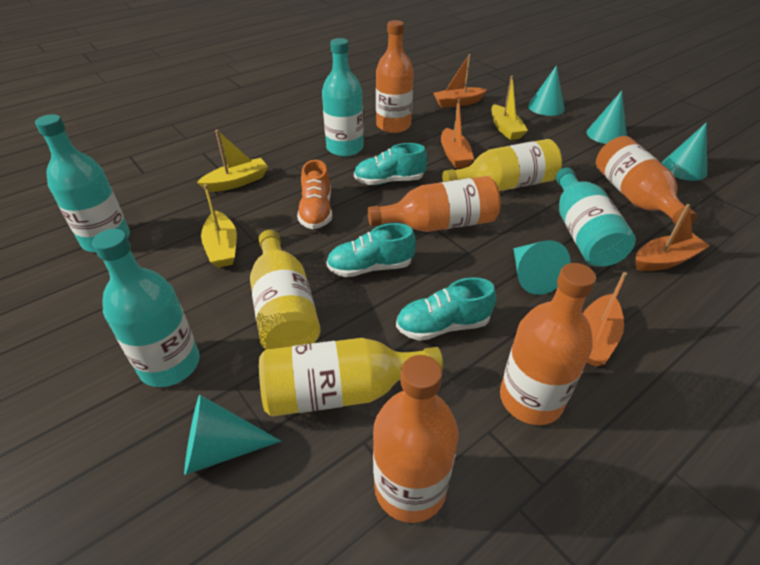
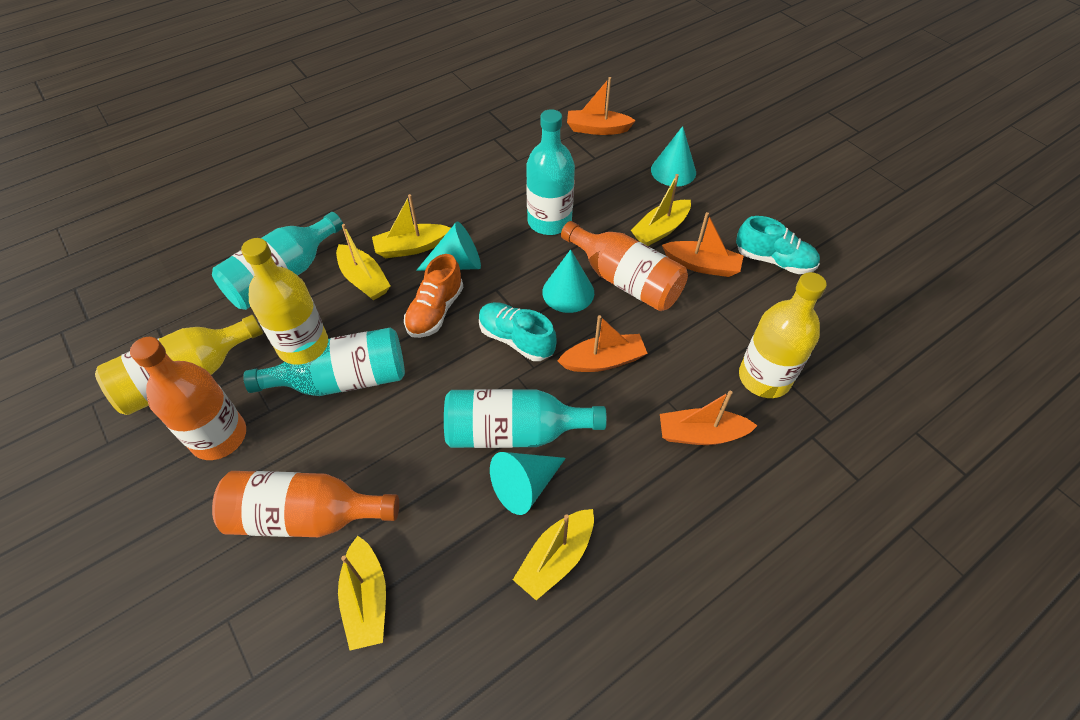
orange bottle: [367,176,501,232] [373,355,459,523] [376,20,414,133] [500,263,596,425] [596,136,697,225] = 5 -> [130,337,246,460] [212,471,399,537] [561,221,688,311] = 3
turquoise cone: [184,395,281,475] [513,240,571,295] [528,65,565,116] [587,91,627,144] [662,122,707,181] = 5 -> [416,222,481,271] [490,452,566,515] [542,249,594,313] [651,126,696,187] = 4
turquoise shoe: [326,223,416,277] [354,143,427,185] [396,277,496,341] = 3 -> [479,302,557,361] [736,216,820,274] = 2
yellow boat: [197,130,268,192] [201,184,237,268] [491,75,528,140] = 3 -> [336,224,390,300] [338,536,386,650] [372,194,451,258] [513,509,594,600] [631,174,691,246] = 5

